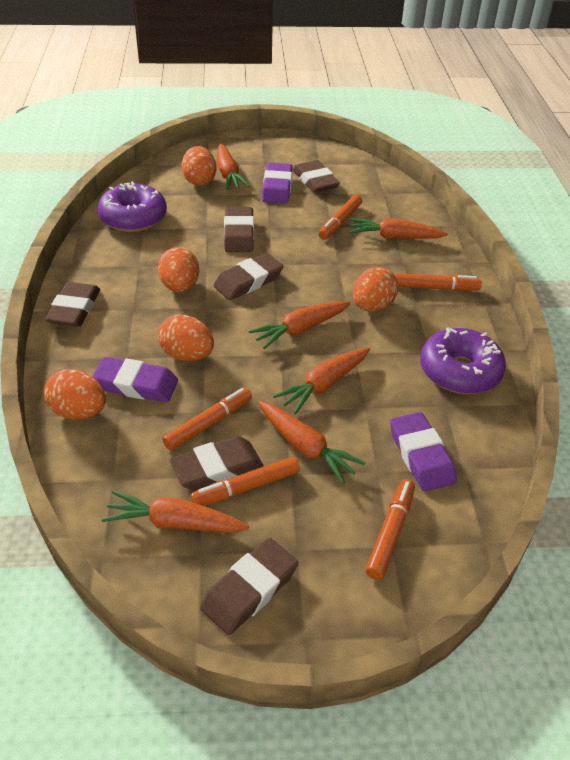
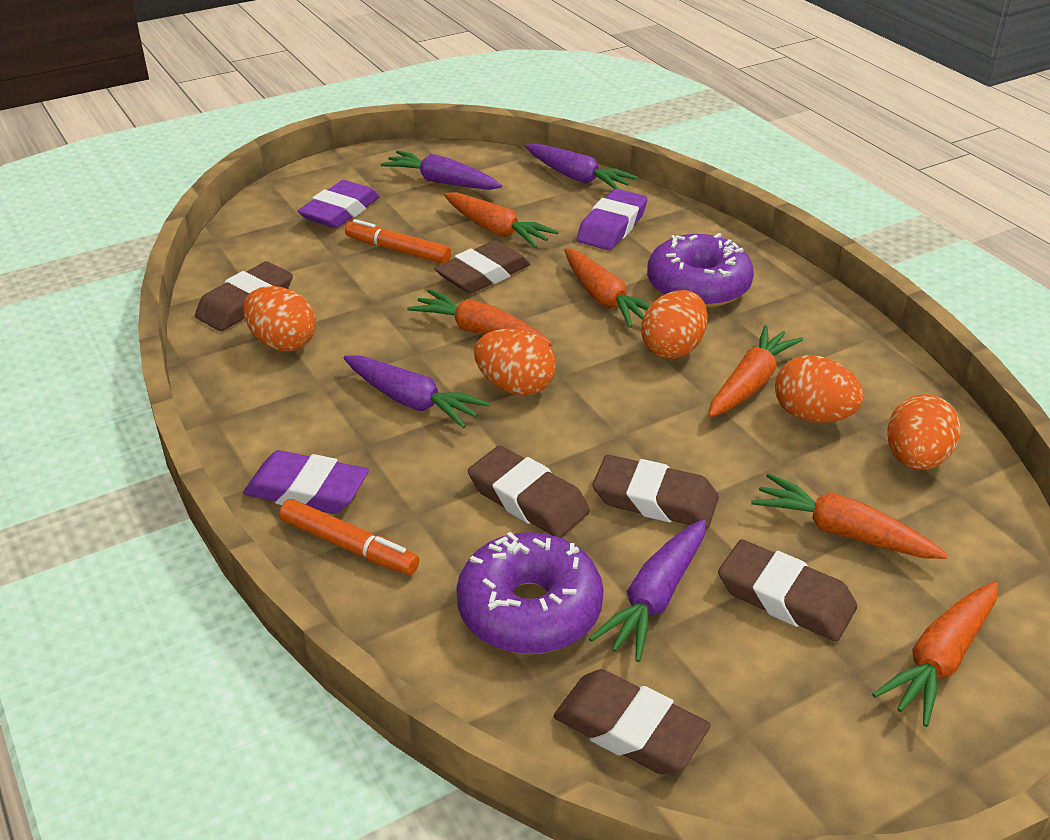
orange marker: [162,388,252,451] [190,457,300,506] [319,194,362,240] [366,479,415,580] [395,273,482,291] = 5 -> [279,499,419,575] [345,219,451,264] = 2
purple carrot: none = 0 -> [343,355,489,428] [380,150,502,190] [525,144,638,189] [589,519,706,662] = 4

